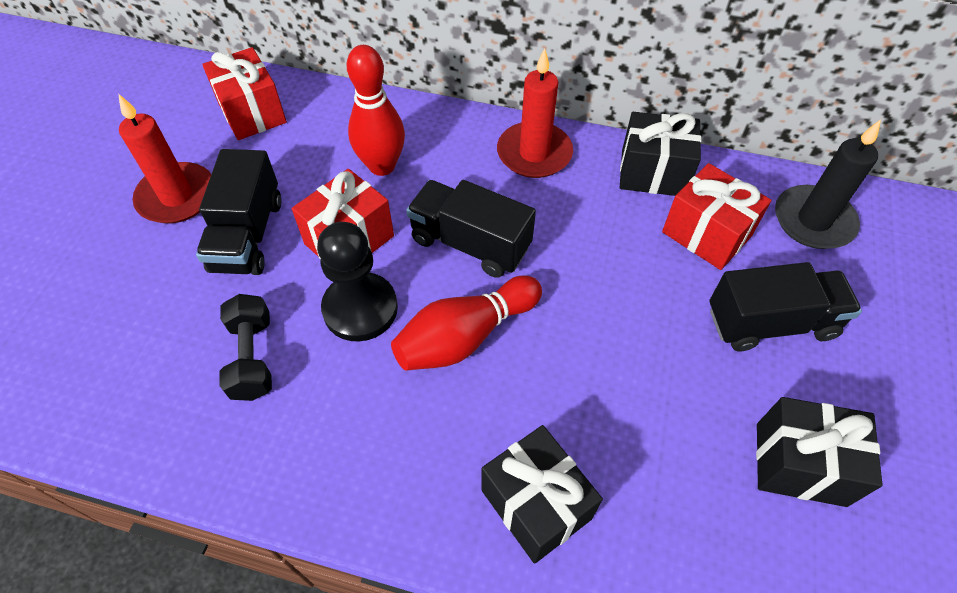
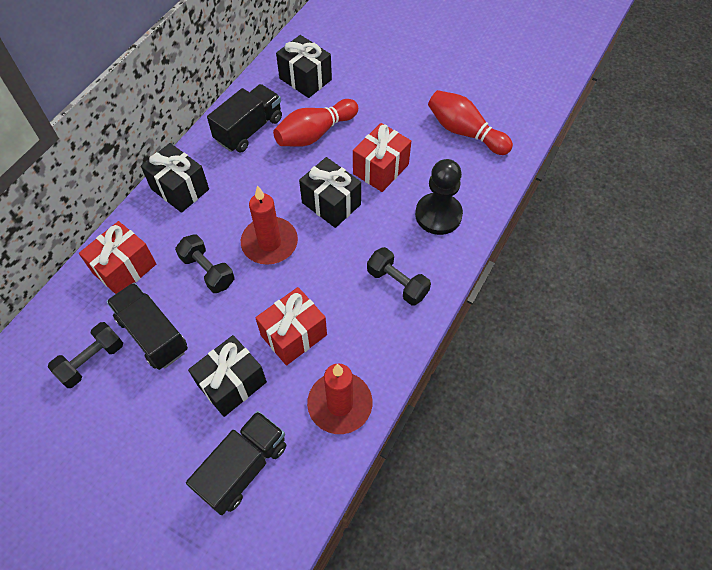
black candle: [775,120,881,249] = 1 -> none = 0
black dumbbell: [219,294,272,401] = 1 -> [48,322,123,388] [175,234,235,293] [367,247,431,305] = 3
black gift: [481,425,603,564] [620,112,701,196] [756,397,883,507] = 3 -> [141,143,209,213] [188,335,267,417] [276,35,332,98] [299,157,361,228] = 4

